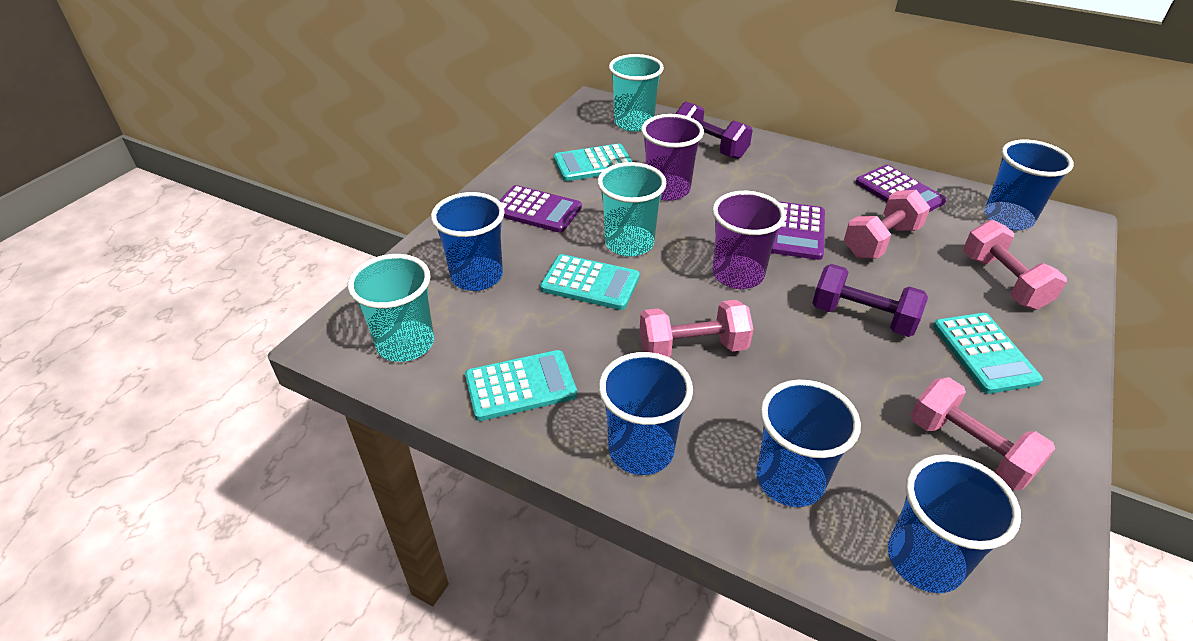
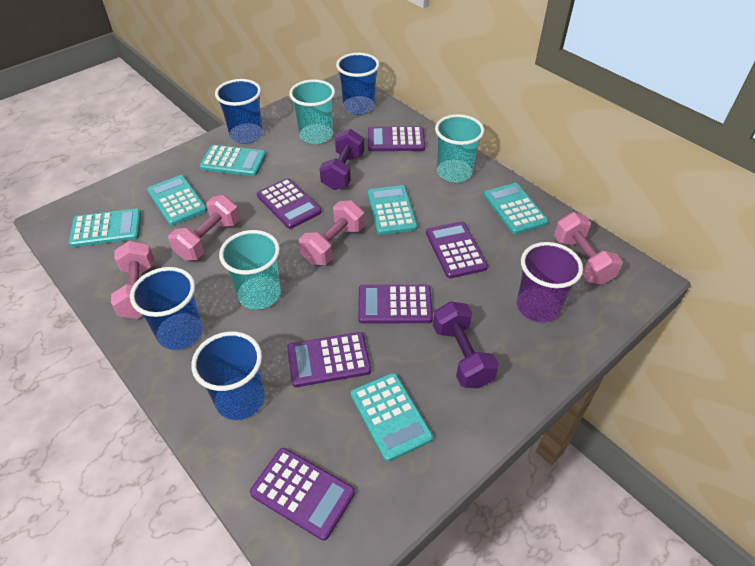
blue cup: [431,192,505,291] [599,352,693,475] [756,380,861,507] [888,454,1021,593] [984,140,1074,230] = 5 -> [130,267,203,350] [191,331,265,420] [215,79,263,144] [336,53,380,115] = 4
purple calculator: [499,185,582,233] [771,201,825,260] [856,165,947,212] = 3 -> [250,448,355,541] [257,178,322,229] [287,332,371,387] [358,285,433,324] [368,126,425,151] [426,222,488,278] = 6
purple cup: [641,114,704,201] [712,191,786,289] = 2 -> [517,242,583,323] = 1
turquoise calculator: [465,350,577,421] [540,254,640,310] [554,144,632,181] [933,313,1043,394] = 4 -> [69,208,141,247] [147,175,207,226] [199,145,266,176] [351,373,433,462] [368,185,417,235] [484,183,548,234] = 6

